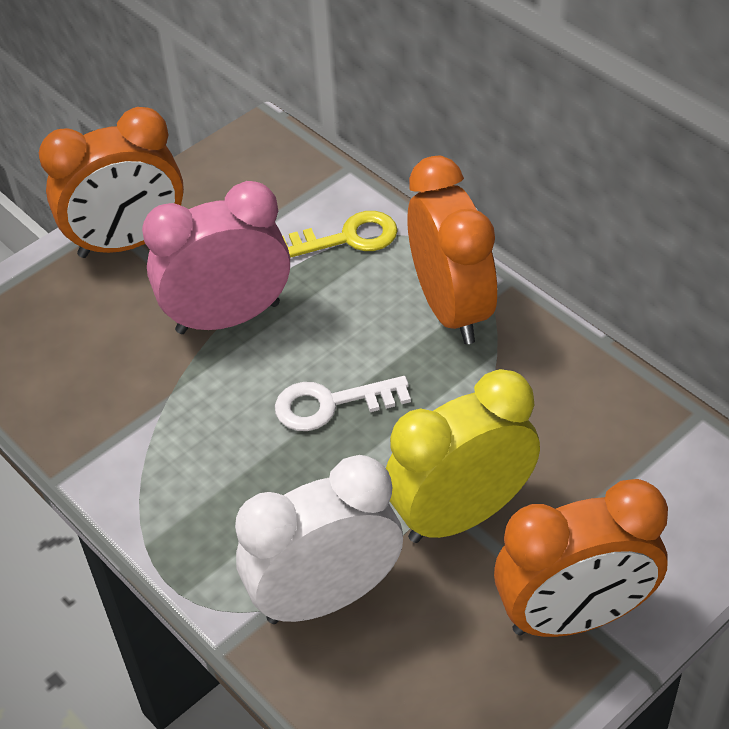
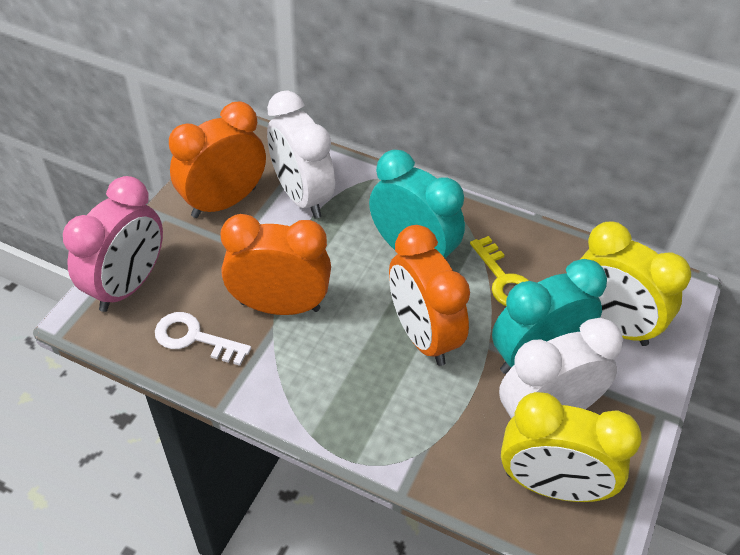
turquoise clock: none = 0 -> [369,150,465,258] [492,259,607,374] = 2
white clock: [235,455,403,624] = 1 -> [267,91,335,218] [499,318,623,419] = 2
yellow clock: [386,369,540,543] = 1 -> [501,392,642,502] [580,222,691,346] = 2

